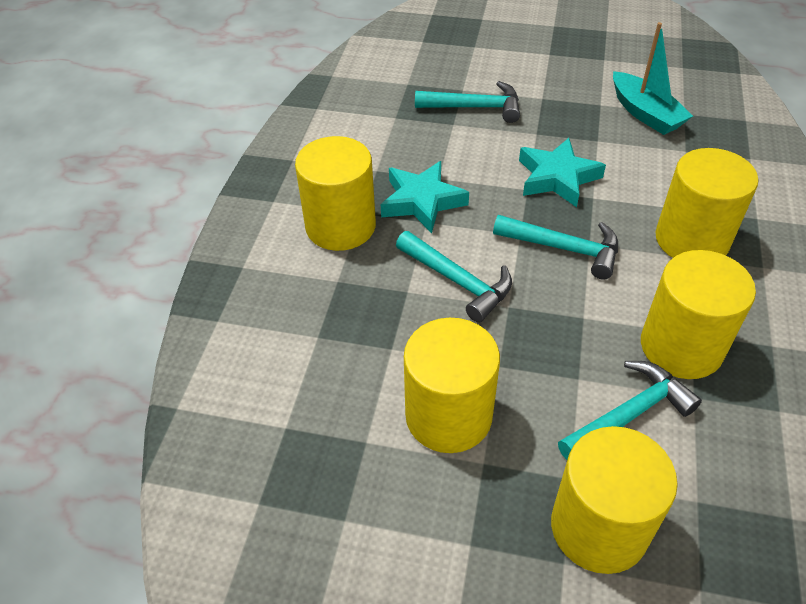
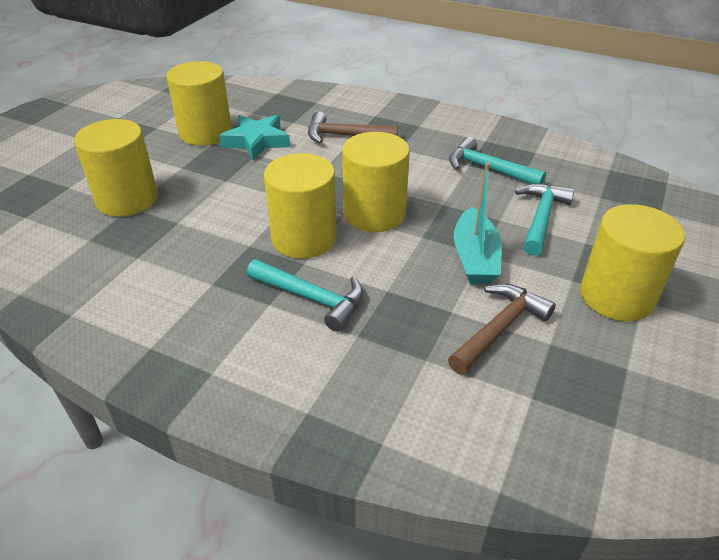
brown hammer: none = 0 -> [308,112,398,143] [448,284,556,375] = 2
turquoise hammer: [396,231,512,323] [415,81,520,123] [493,215,618,279] [558,361,702,460] = 4 -> [247,259,364,332] [449,137,546,184] [515,183,575,256] = 3
turquoise star: [381,161,469,234] [519,138,606,207] = 2 -> [219,115,290,160] = 1

